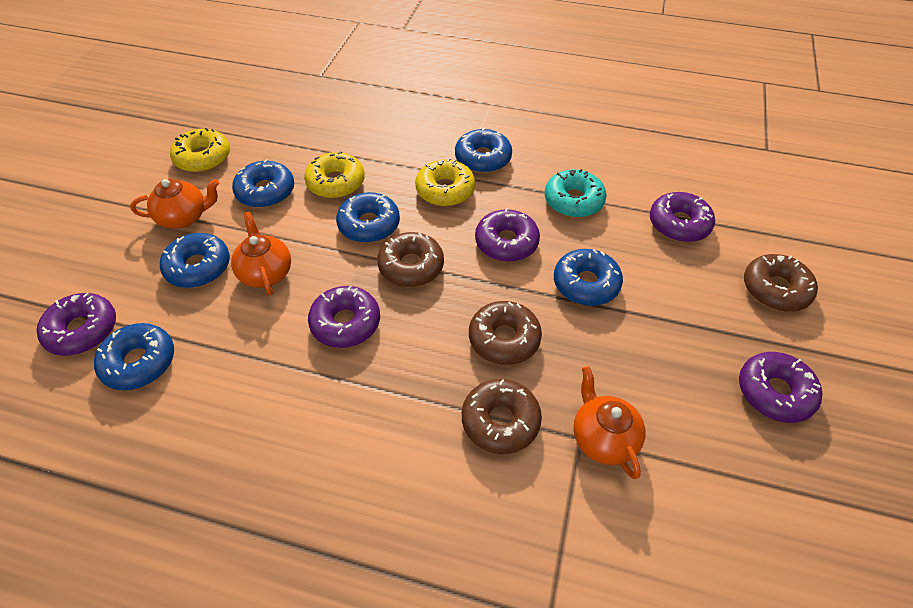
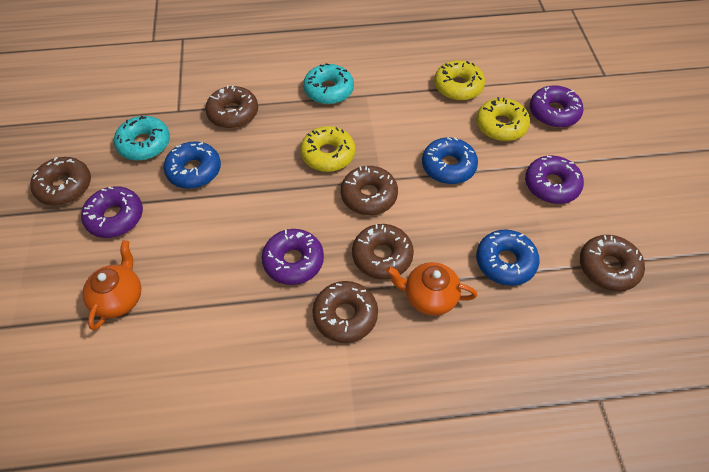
blue donut: [94,323,174,390] [160,233,230,288] [232,159,294,208] [336,192,400,243] [455,128,512,173] [554,249,623,306] = 6 -> [164,141,221,189] [422,137,478,184] [476,229,539,286] = 3
brown donut: [377,232,444,287] [462,379,542,454] [469,301,542,365] [744,254,818,312] = 4 -> [30,157,91,206] [205,85,258,128] [312,281,378,343] [341,166,398,215] [352,224,414,279] [580,235,645,291] = 6
orange teapot: [130,179,219,229] [231,212,291,295] [573,366,646,479] = 3 -> [82,240,141,330] [386,262,477,316] = 2
purple donut: [37,293,116,356] [308,285,380,348] [475,208,540,262] [650,192,715,242] [739,352,822,423] = 5 -> [81,186,143,238] [262,229,324,285] [525,155,584,204] [530,85,583,128] = 4
turquoise donut: [545,169,607,218] = 1 -> [114,116,170,161] [303,63,354,104] = 2

